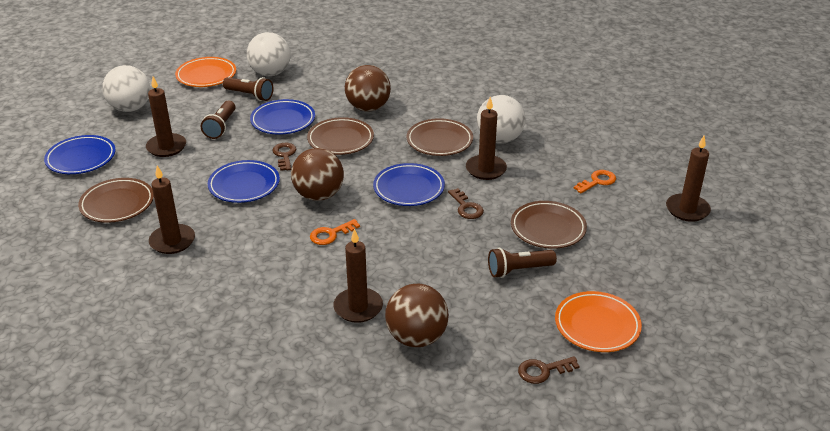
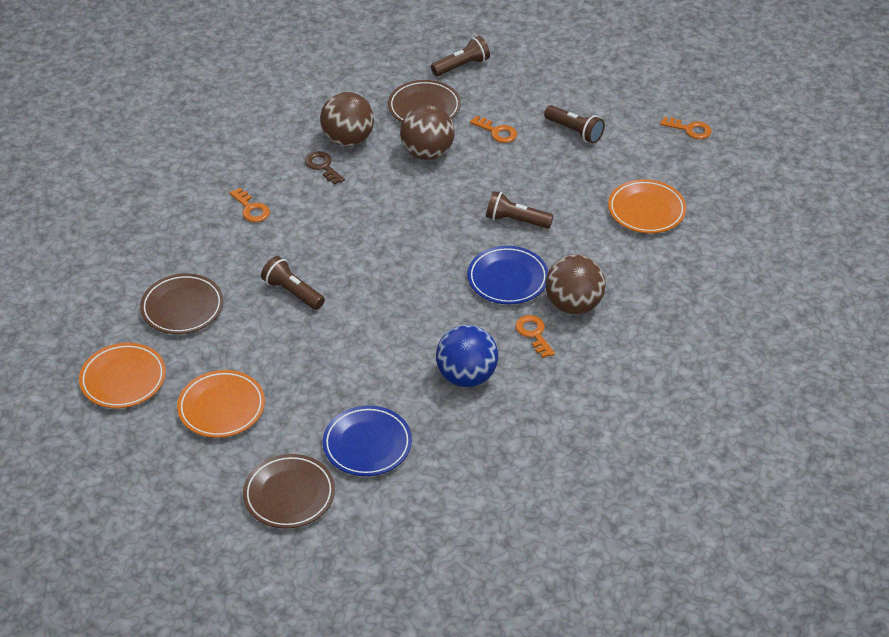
blue ball: none = 0 -> [436,325,498,387] = 1
blue plate: [44,135,116,174] [208,160,280,203] [250,99,315,135] [373,163,445,206] = 4 -> [323,405,412,476] [468,246,548,304] = 2
brown candle: [146,77,186,157] [149,165,195,254] [333,229,383,323] [466,97,507,180] [666,136,711,222] = 5 -> none = 0
brown flashlight: [201,101,236,139] [223,77,273,101] [488,248,557,278] = 3 -> [261,256,325,310] [431,36,490,76] [486,191,554,229] [544,105,605,144] = 4
brown key: [273,143,296,171] [448,188,484,219] [518,356,580,384] = 3 -> [305,151,345,185] = 1
brown plate: [78,178,154,223] [307,117,374,155] [407,118,473,156] [511,201,587,249] = 4 -> [140,273,223,334] [243,454,335,529] [388,80,461,122] = 3
orange key: [310,219,360,245] [574,170,616,193] = 2 -> [230,188,270,222] [470,116,517,143] [515,315,555,358] [660,117,712,139] = 4
orange plate: [175,57,236,87] [555,291,642,352] = 2 -> [79,343,166,408] [177,370,265,438] [608,179,686,233] = 3
white ball: [102,65,151,112] [247,32,291,76] [477,95,525,144] = 3 -> none = 0

